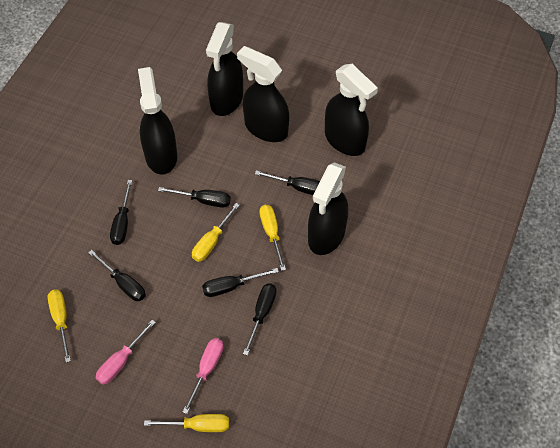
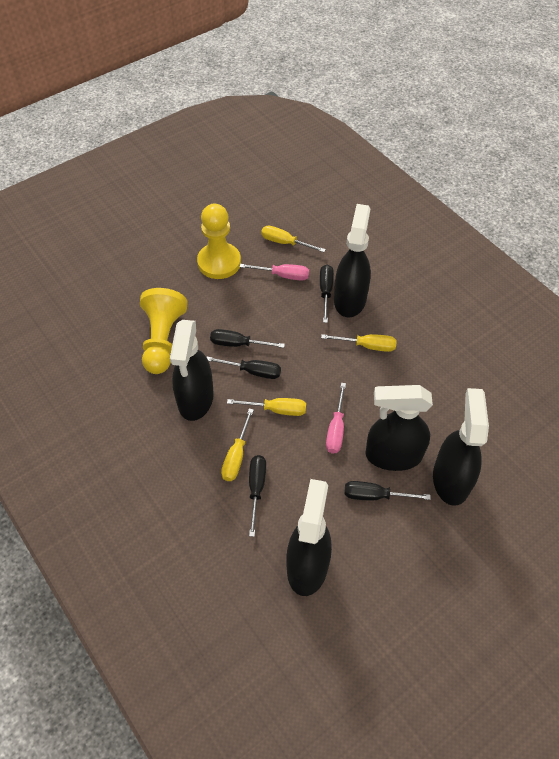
black screwdriver: [88,250,146,301] [110,180,132,245] [158,187,231,208] [202,268,279,297] [243,283,276,356] [255,171,320,195] = 6 -> [207,357,281,379] [210,329,285,348] [249,455,266,537] [320,265,334,323] [344,481,431,500] = 5
yellow pawn: none = 0 -> [140,288,188,374] [197,204,241,279] = 2

